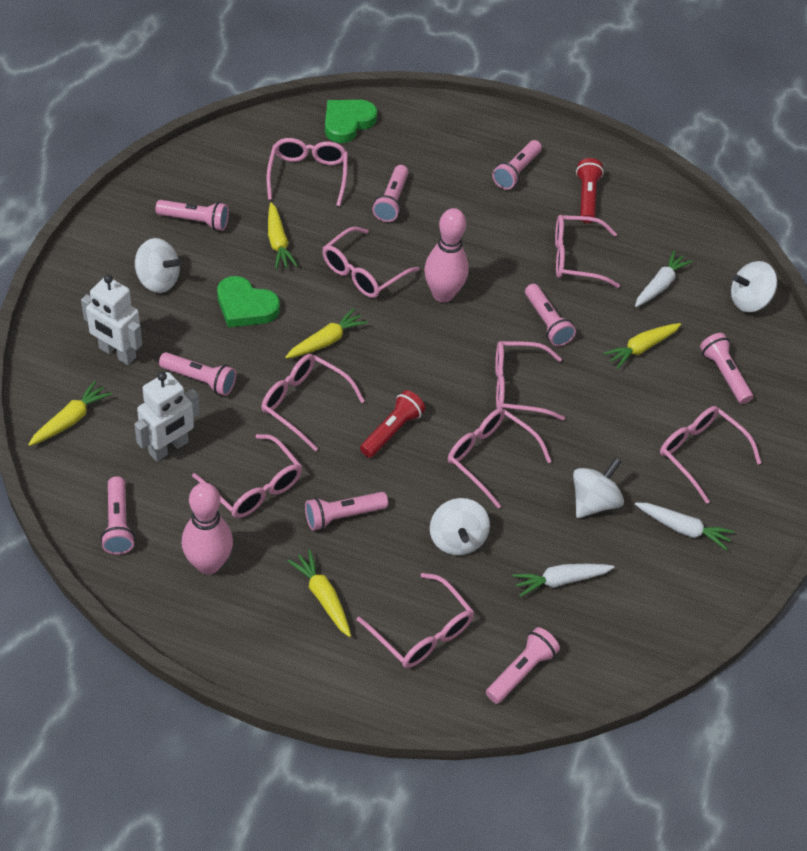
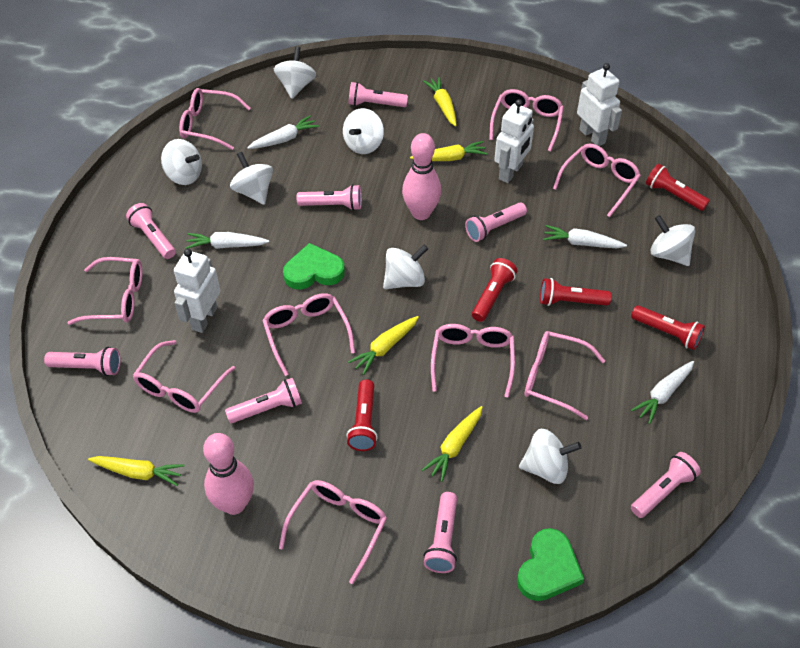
pink flashlight: [101,476,135,555] [155,200,229,231] [159,352,236,396] [305,492,388,531] [372,165,409,222] [486,627,560,704] [492,140,542,190] [525,284,576,346] [700,333,753,404] = 9 -> [44,347,121,376] [126,203,176,259] [225,378,302,423] [297,184,362,211] [349,82,408,107] [424,492,457,573] [465,203,527,242] [631,452,701,518] = 8
red flashlight: [360,390,425,458] [576,158,604,223] = 2 -> [346,379,378,451] [472,258,517,322] [540,278,611,306] [631,305,705,350] [646,164,710,211] = 5
white carrot: [512,564,615,597] [635,250,692,307] [635,503,734,551] = 3 -> [185,232,269,249] [247,115,319,149] [543,225,627,248] [631,361,694,424] = 4
white robot: [81,275,142,365] [134,372,200,461] = 2 -> [174,249,220,333] [494,99,534,183] [577,63,622,146] = 3
white spinning top: [135,238,181,293] [430,498,490,555] [573,457,624,518] [731,261,777,312] = 4 -> [161,139,202,185] [230,152,273,205] [274,47,316,99] [343,108,384,154] [383,245,428,289] [519,429,582,484] [650,215,695,266] = 7

